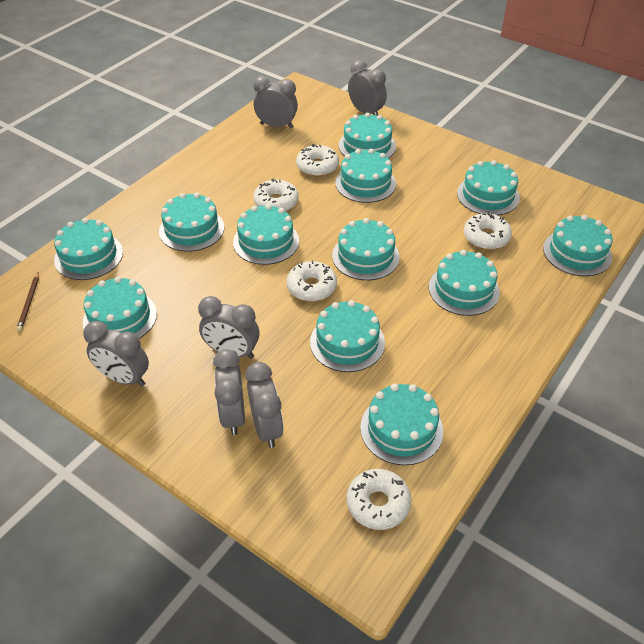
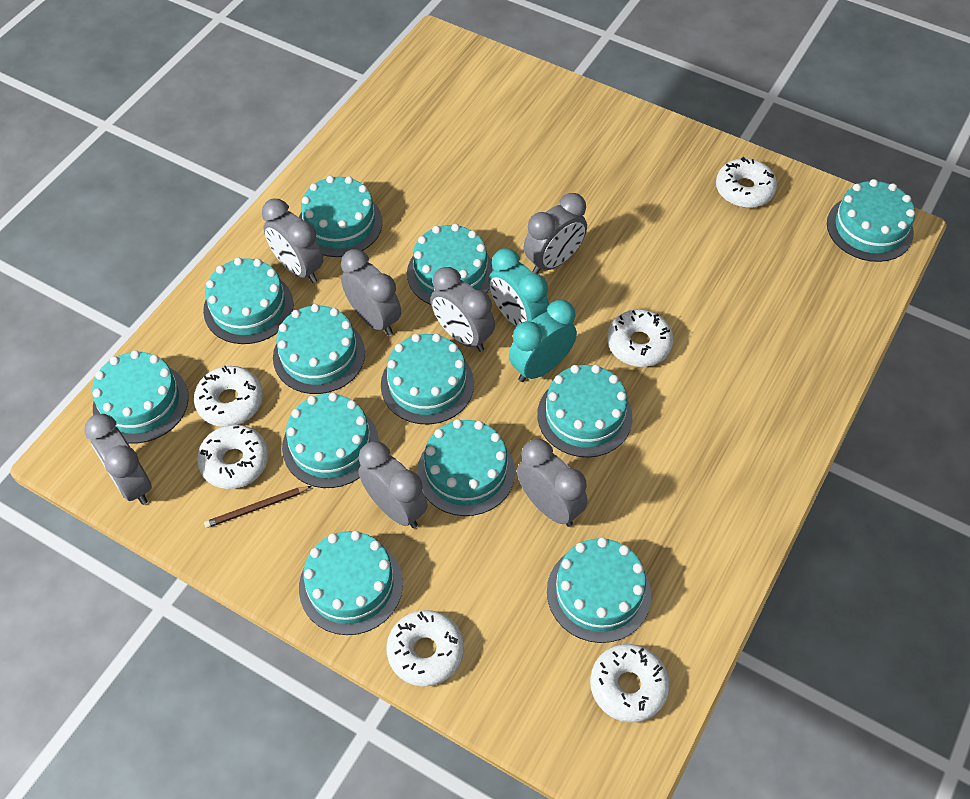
grey clock: [83,321,149,386] [198,296,259,359] [213,349,245,435] [246,362,284,448] [253,76,298,128] [348,60,387,116] = 6 -> [84,414,152,505] [262,199,323,283] [341,249,401,336] [358,441,428,528] [430,267,495,352] [517,439,588,527] [524,193,587,274] = 7
turquoise clock: none = 0 -> [488,248,549,326] [509,300,577,382] = 2
white donut: [253,178,299,211] [286,261,337,301] [296,144,339,177] [347,469,411,530] [464,212,512,250] = 5 -> [194,365,263,427] [197,425,268,489] [386,610,464,687] [590,644,670,723] [607,309,674,367] [716,157,777,208] = 6

